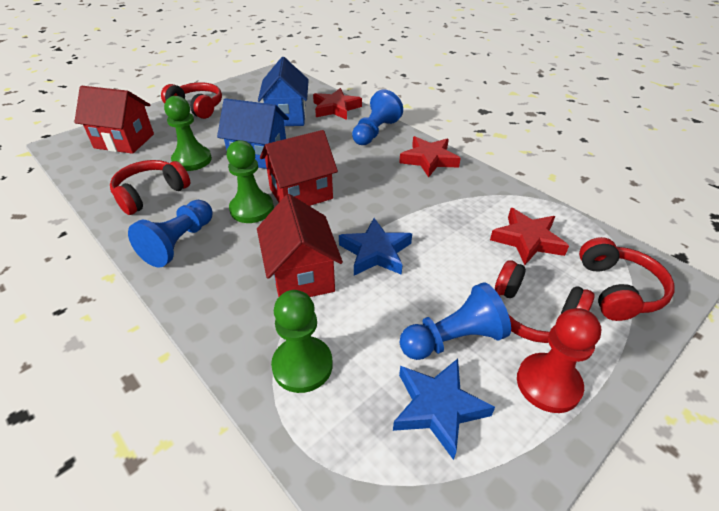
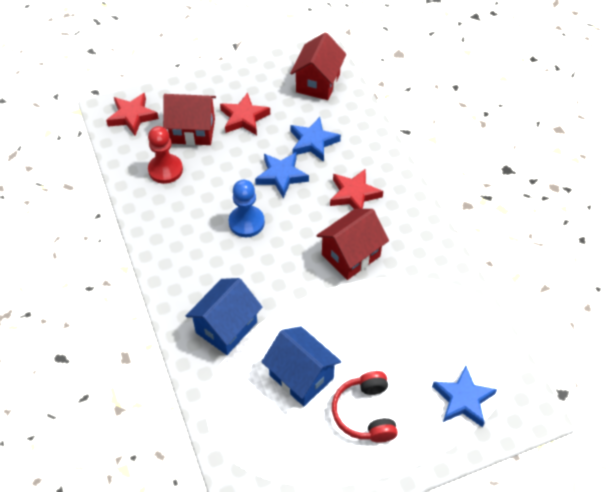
blue pawn: [128,200,213,268] [352,90,403,145] [400,282,511,360] = 3 -> [229,180,265,237] = 1
blue star: [339,218,412,276] [393,359,495,460] = 2 -> [255,152,309,198] [291,117,341,162] [432,366,497,427] = 3
green pawn: [164,96,212,171] [227,140,274,223] [271,290,333,393] = 3 -> none = 0
red headphones: [110,160,190,215] [161,82,222,119] [495,260,594,343] [579,237,675,321] = 4 -> [332,371,398,442] = 1

